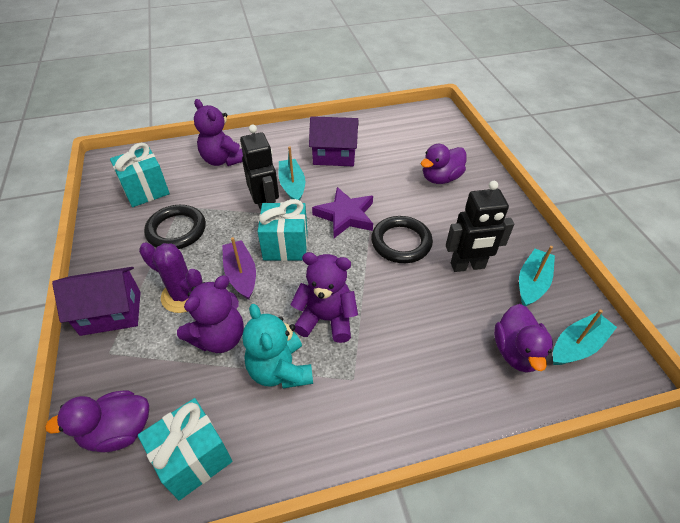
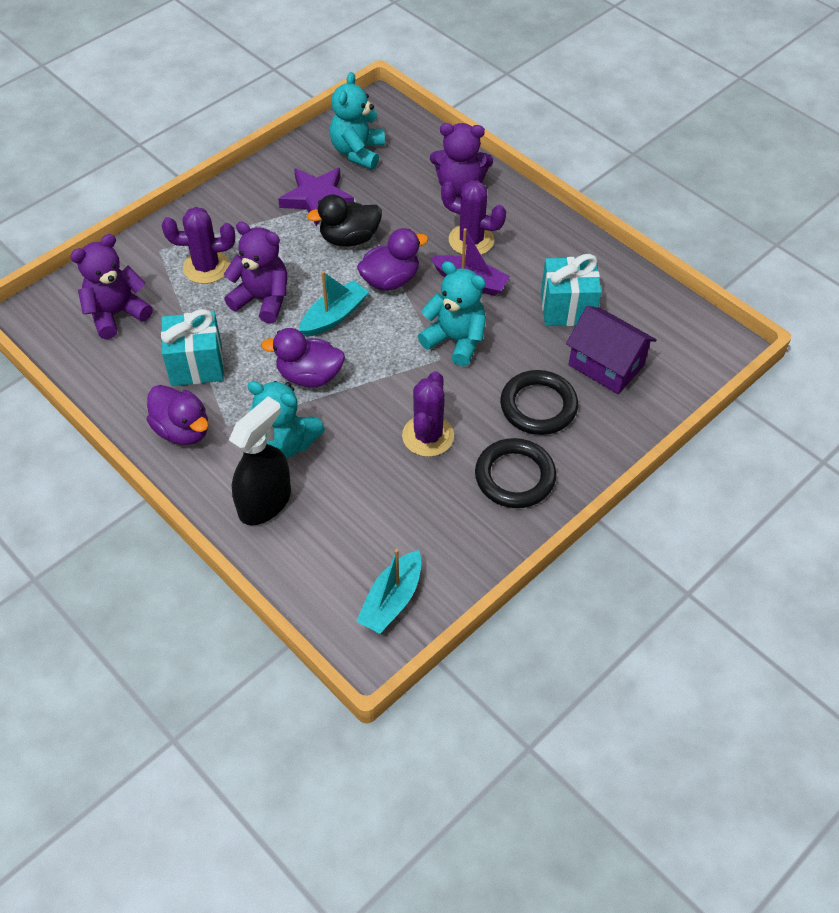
black duck: none = 0 -> [307,194,382,247] = 1
black robot: [240,125,279,209] [446,181,514,272] = 2 -> none = 0
black spray bottle: none = 0 -> [229,396,291,525] = 1
purple cactus: [139,242,203,313] = 1 -> [162,207,235,284] [402,371,454,457] [441,180,506,256] = 3
purple house: [52,267,141,336] [309,116,359,166] = 2 -> [566,306,657,394] = 1
turquoise boat: [279,146,305,200] [519,246,555,306] [553,310,617,365] = 3 -> [299,271,369,337] [356,549,422,634] = 2
turquoise gift: [110,143,170,207] [138,398,232,500] [258,199,308,261] = 3 -> [161,309,224,386] [541,254,602,326] = 2
turquoise teddy bear: [242,304,313,388] = 1 -> [247,381,325,459] [330,72,385,169] [418,261,486,366] = 3

